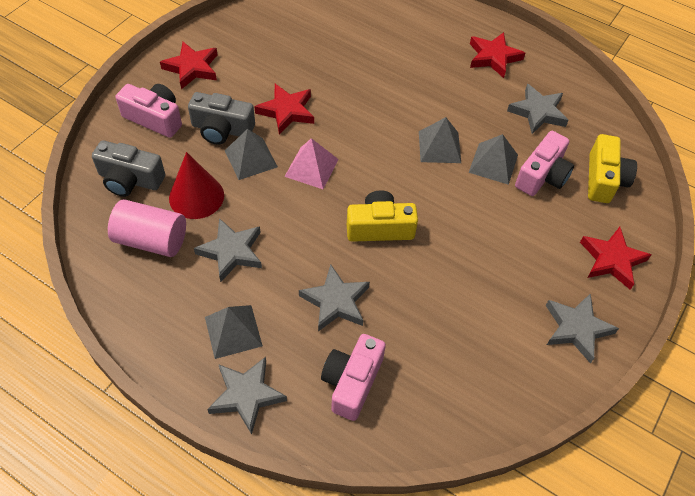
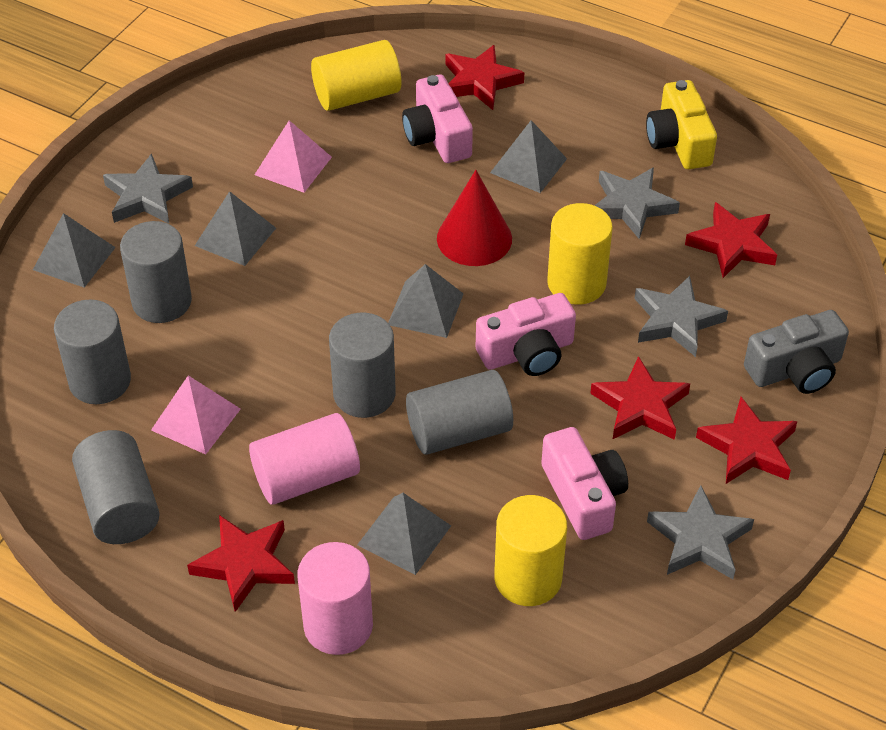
grey camera: [92,140,165,197] [188,92,255,145] = 2 -> [744,310,849,394] = 1
grey cylinder: none = 0 -> [54,300,131,404] [72,430,160,544] [120,221,192,323] [329,312,396,418] [406,370,513,455] = 5
grey pyramid: [205,305,263,359] [224,129,278,180] [419,117,461,163] [468,134,518,185] = 4 -> [33,213,116,288] [195,191,276,266] [357,493,451,575] [388,264,464,338] [490,120,567,193] = 5
grey star: [194,218,262,282] [207,357,287,434] [299,264,370,331] [507,84,568,134] [546,293,619,363] = 5 -> [103,154,193,223] [594,167,680,239] [634,276,728,357] [647,485,754,579] = 4
pink cylinder: [108,200,186,257] = 1 -> [249,413,360,505] [297,542,373,655] = 2
pink pyramid: [284,138,339,189] = 1 -> [151,375,241,455] [255,120,332,193] = 2
red star: [160,42,218,89] [254,84,314,135] [470,32,525,78] [580,227,651,290] = 4 -> [187,515,295,612] [445,45,524,110] [590,356,690,440] [685,202,777,278] [696,397,797,484] = 5
yellow camera: [347,190,418,242] [588,134,637,203] = 2 -> [646,80,717,169] = 1
yellow cylinder: none = 0 -> [311,40,401,111] [494,495,567,606] [547,203,613,304] = 3

